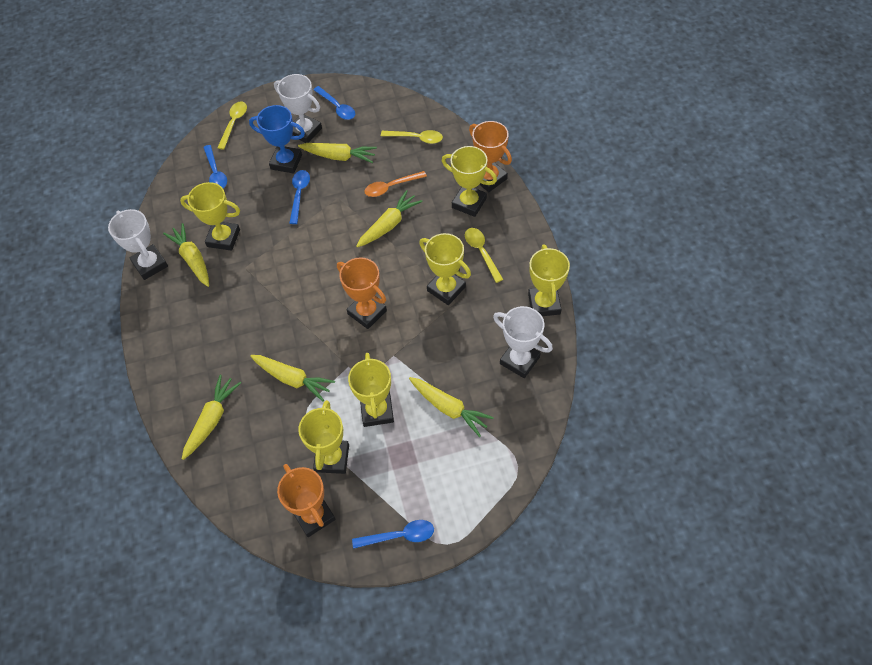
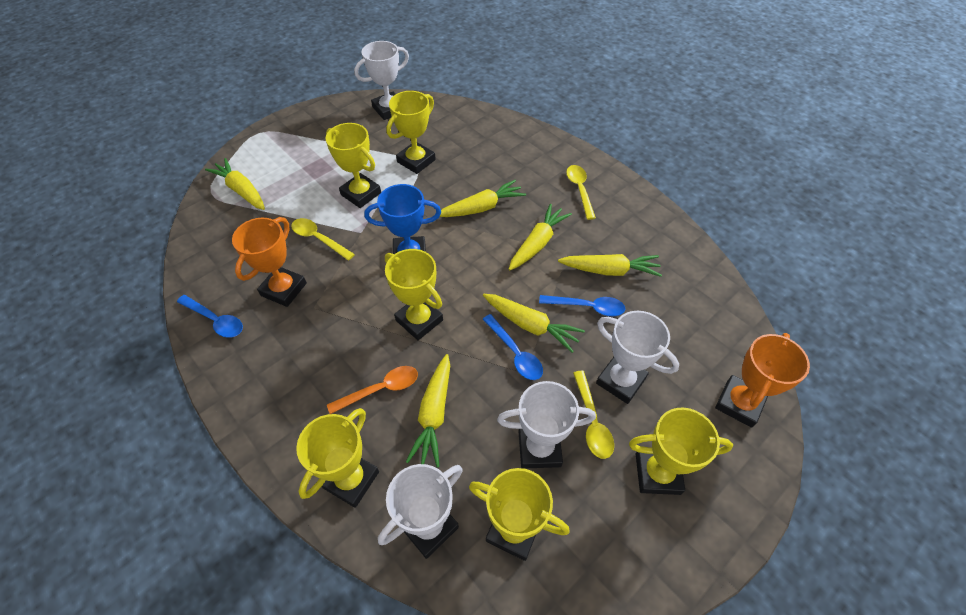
blue spoon: [203,145,227,188] [289,170,310,224] [313,86,355,120] [352,520,434,549] = 4 -> [177,295,243,338] [483,314,543,380] [539,295,625,316] = 3
orange trophy: [277,464,336,537] [337,257,387,329] [469,121,512,192] = 3 -> [232,217,307,307] [715,333,810,428] = 2
white trophy: [108,209,168,280] [274,74,322,143] [493,306,553,378] = 3 -> [354,41,409,120] [378,464,463,559] [497,381,596,469] [596,311,679,404] = 4

